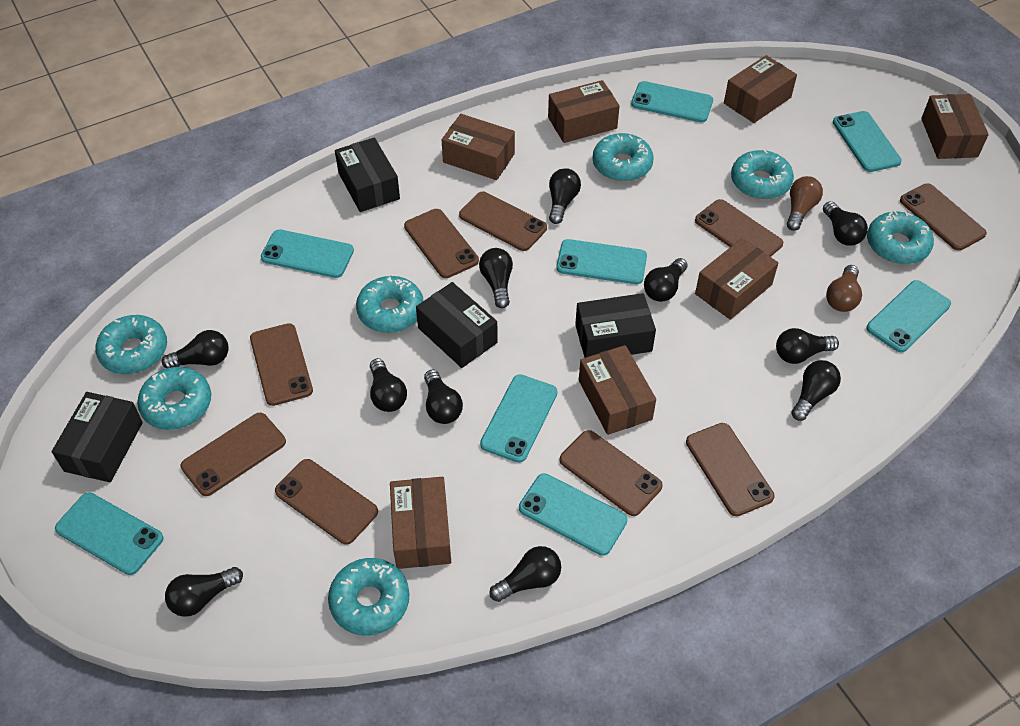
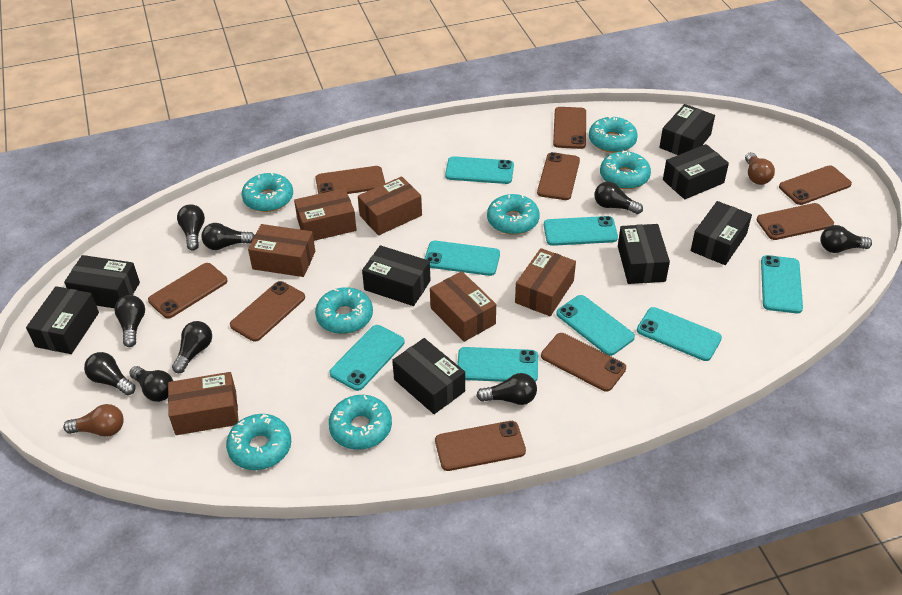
black box: [52,392,143,482] [335,138,400,212] [416,282,498,368] [575,293,656,358] = 4 -> [26,286,99,354] [64,255,140,308] [362,245,431,306] [392,338,465,414] [618,224,670,284] [659,104,715,155] [663,144,729,199] [691,201,752,265] = 8
black light bulb: [162,330,228,369] [165,567,243,617] [370,358,407,412] [424,370,463,424] [479,248,513,308] [489,546,561,602] [549,168,581,224] [644,258,688,302] [776,328,839,364] [791,360,841,421] [823,201,868,246] = 11 -> [84,352,136,395] [114,295,145,347] [129,366,173,402] [172,321,212,373] [177,204,205,251] [201,223,255,250] [476,373,537,405] [595,181,643,214] [820,225,872,253] = 9
brown box: [390,477,451,569] [442,114,515,180] [548,80,620,143] [579,345,656,435] [695,238,778,320] [724,55,797,123] [921,94,989,159] = 7 -> [168,372,239,435] [248,224,315,277] [294,188,357,241] [358,176,422,235] [430,271,496,342] [515,248,576,316] = 6

